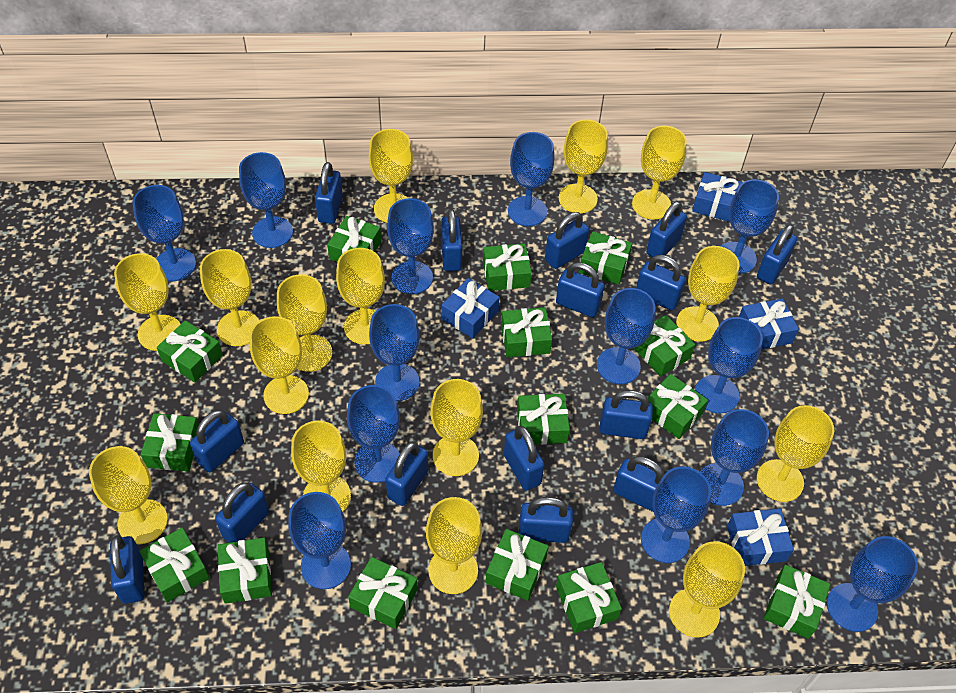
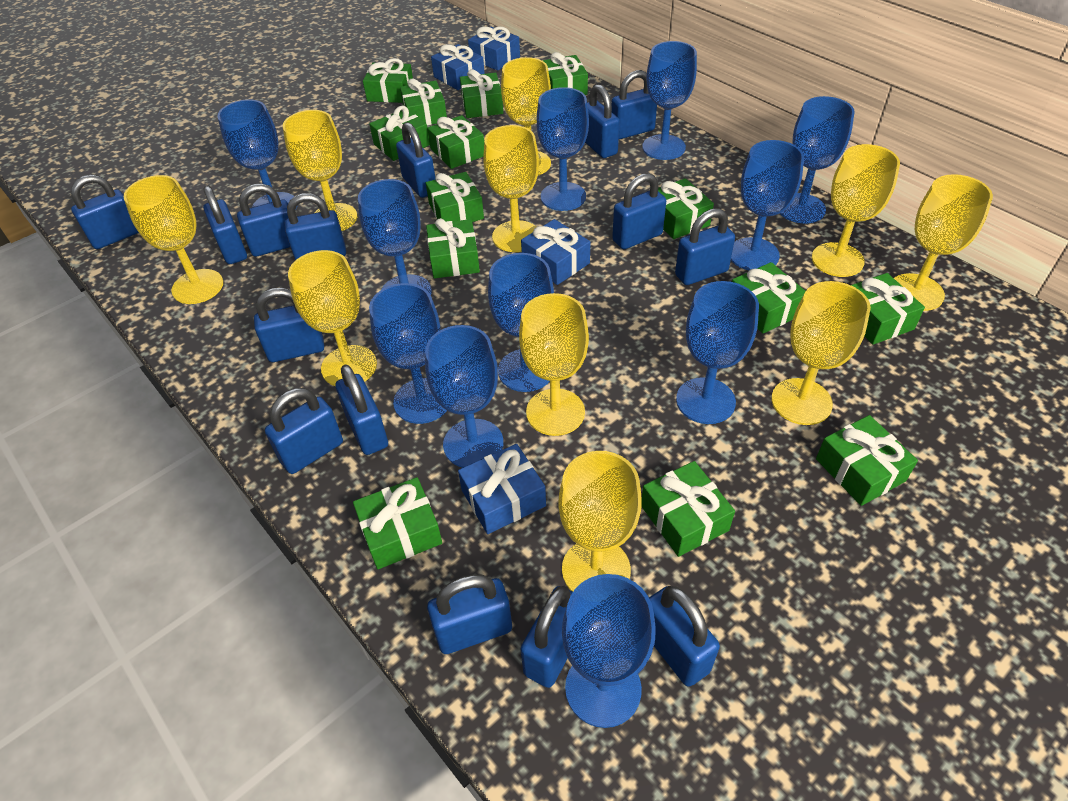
blue goblet: [133,185,196,281] [239,152,293,248] [288,492,351,589] [347,385,400,483] [369,304,420,401] [387,198,434,294] [508,132,555,226] [597,288,656,384] [641,466,711,563] [695,317,763,413] [700,409,769,506] [721,179,779,274] [827,536,918,632] = 13 -> [217,100,297,210] [358,179,432,295] [369,283,447,424] [425,325,504,468] [488,253,554,392] [537,87,589,211] [562,574,656,728] [642,41,697,160] [676,281,759,424] [731,140,804,270] [780,96,855,224] = 11
green gift: [139,528,210,603] [141,413,199,472] [157,320,223,383] [218,538,272,604] [327,216,381,262] [348,557,418,629] [483,243,532,291] [485,529,549,601] [501,307,552,357] [517,394,570,445] [556,562,622,633] [579,231,632,285] [634,315,695,377] [647,374,708,439] [764,565,830,639] = 15 -> [353,477,442,569] [363,58,413,103] [369,106,430,161] [400,79,447,126] [426,172,484,222] [426,218,480,279] [427,115,484,169] [460,69,503,118] [542,52,588,95] [641,461,735,557] [658,178,714,239] [732,262,806,334] [816,415,918,506] [851,273,925,345] = 14
yellow goblet: [89,446,168,544] [114,253,180,351] [200,249,259,346] [250,316,309,414] [277,274,332,372] [291,421,351,512] [336,248,385,344] [369,129,413,223] [426,497,482,594] [431,379,483,476] [559,119,608,213] [632,126,687,219] [669,541,745,638] [676,246,739,342] [757,405,834,502] = 15 -> [124,175,223,304] [283,110,357,231] [288,250,377,386] [483,125,539,252] [501,57,551,175] [519,293,589,436] [558,451,642,592] [771,281,871,425] [812,144,900,277] [894,174,993,311] = 10

